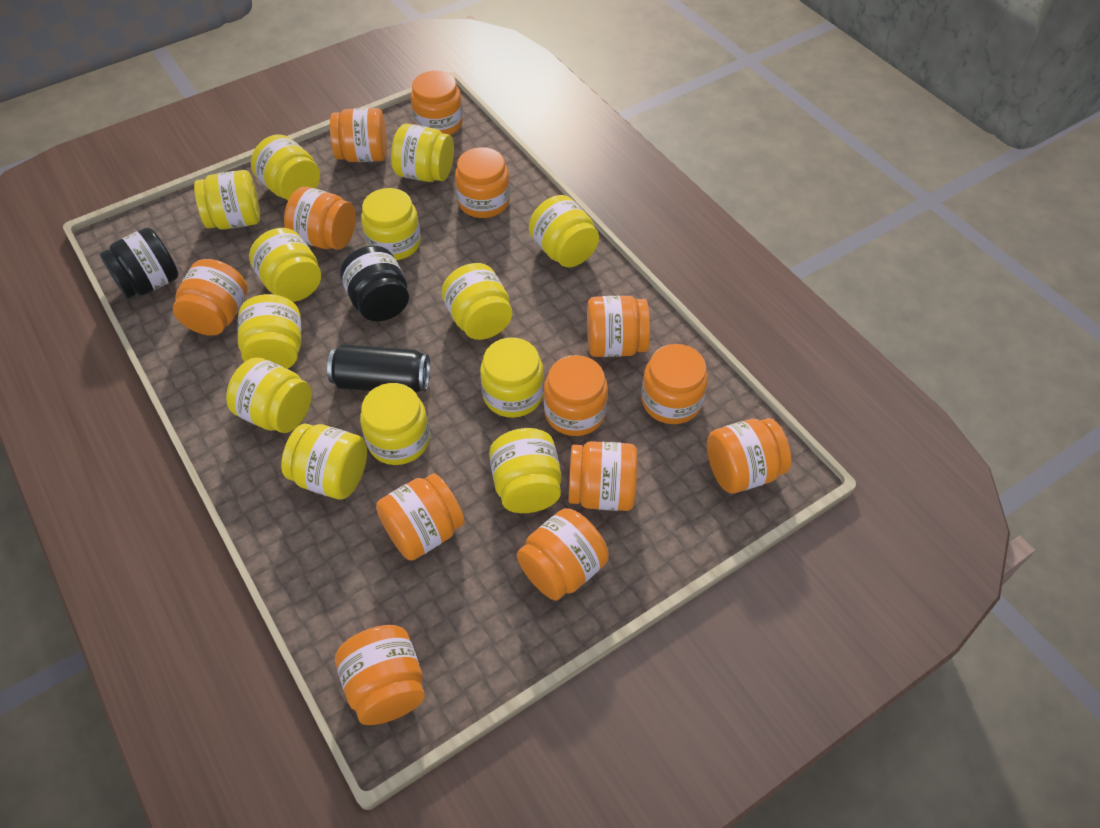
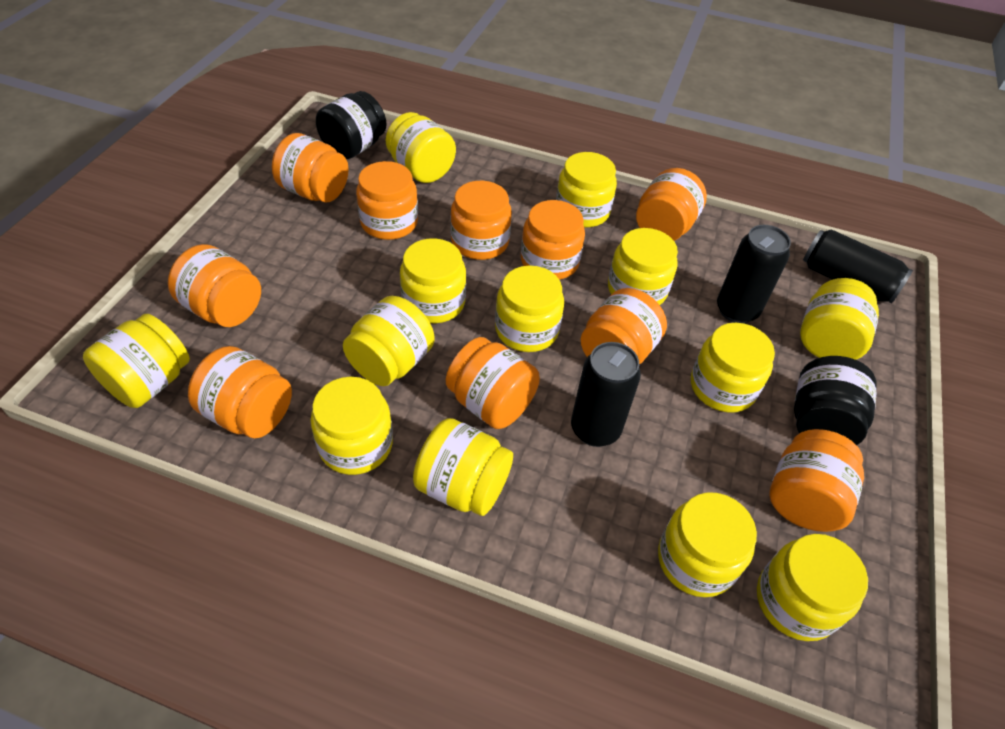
black can: [327,344,430,393] = 1 -> [571,342,641,447] [717,225,791,324] [803,229,913,304] = 3
orange jar: [173,259,248,336] [284,187,356,250] [330,108,387,162] [335,625,425,725] [376,473,465,561] [411,71,463,135] [455,147,510,218] [517,508,609,600] [544,355,608,436] [569,441,637,511] [587,296,650,357] [641,344,708,424] [707,418,791,493] = 13 -> [168,244,261,327] [188,346,292,438] [272,133,349,203] [356,161,418,240] [446,337,540,429] [451,181,512,260] [521,200,585,280] [581,288,667,365] [636,168,707,241] [769,429,864,532] = 10

